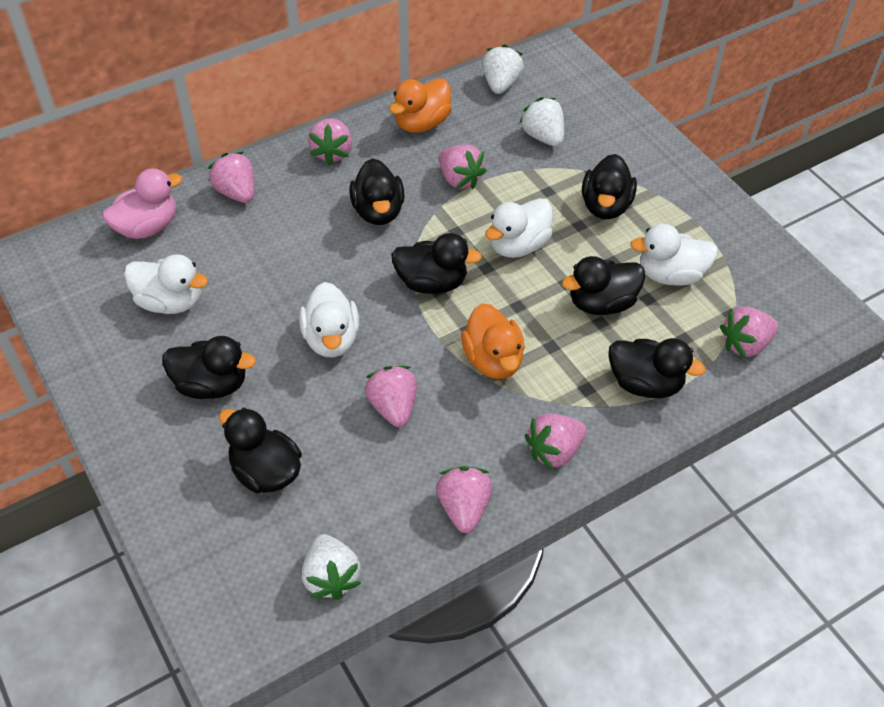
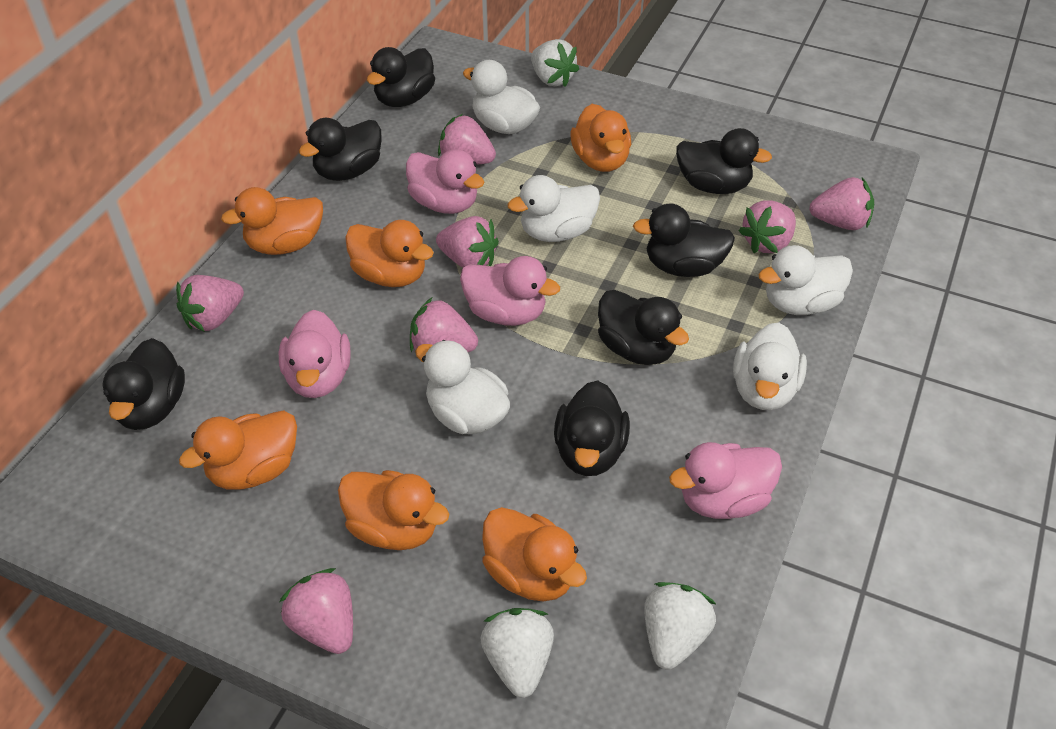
orange duck: [389,78,452,133] [461,303,525,379] = 2 -> [179,411,297,490] [221,187,323,255] [338,470,449,550] [345,220,434,287] [482,507,587,602] [570,104,631,172] = 6
pink duck: [102,168,183,239] = 1 -> [279,310,351,398] [406,149,485,214] [460,256,560,326] [669,442,782,519] = 4
white duck: [124,254,208,314] [299,282,359,357] [485,198,553,258] [630,224,718,286] = 4 -> [415,340,510,434] [463,60,540,134] [507,175,600,242] [733,322,807,410] [758,245,853,315] = 5

